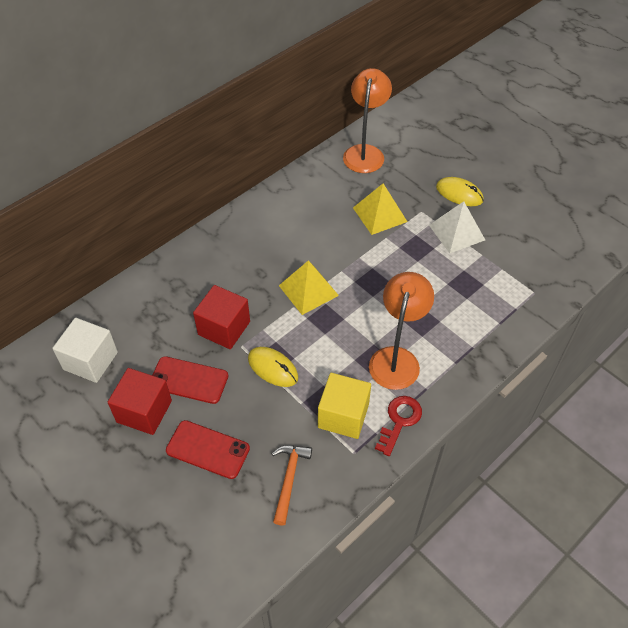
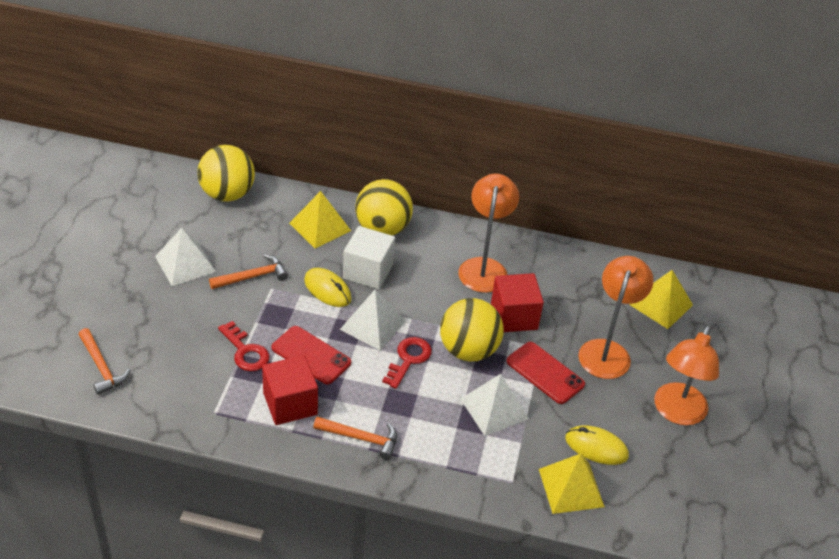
orange hammer: [272,445,312,526] = 1 -> [79,328,131,395] [209,254,288,289] [313,417,397,460] = 3
orange lamp: [343,68,392,173] [369,272,434,390] = 2 -> [458,174,519,293] [578,256,654,379] [654,325,719,425] = 3
red key: [375,396,422,456] = 1 -> [218,321,270,371] [382,337,432,389] = 2
white pyramid: [429,202,485,253] = 1 -> [155,228,216,286] [340,289,406,350] [461,374,529,436] = 3
yellow ball: none = 0 -> [197,145,255,202] [355,179,413,236] [440,298,504,362] = 3
yellow cube: [318,373,371,439] = 1 -> none = 0
yellow pyramid: [279,260,339,315] [353,184,407,235] = 2 -> [289,191,351,248] [539,453,605,514] [629,270,693,329] = 3

